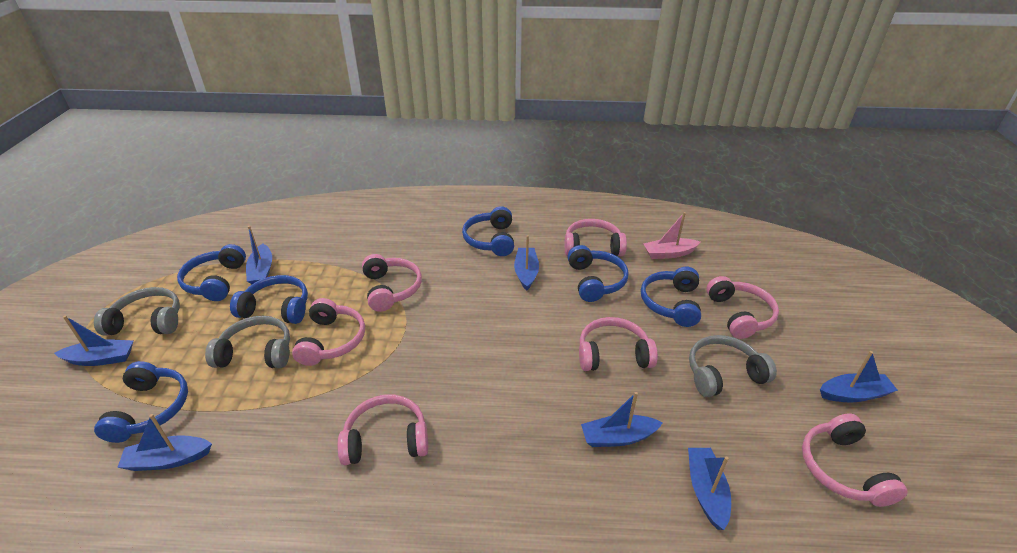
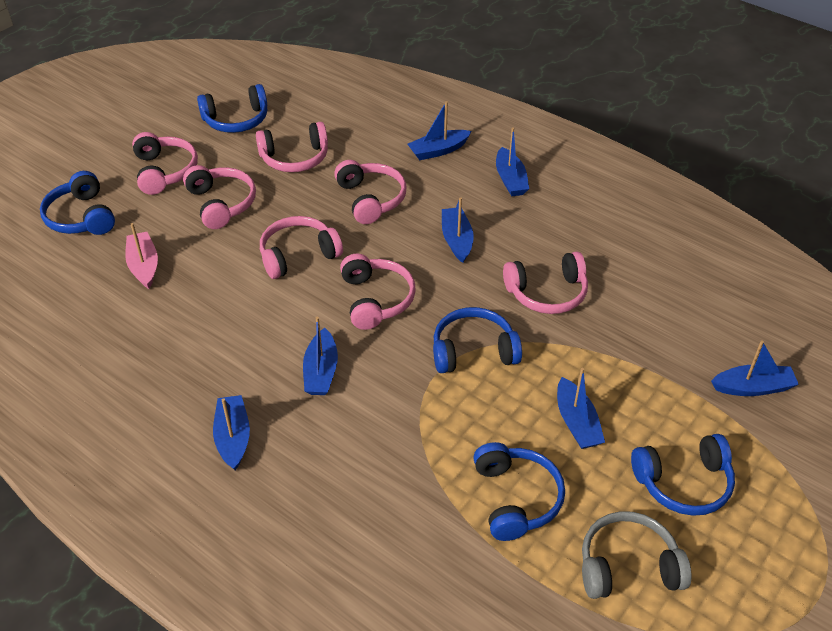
blue headphones: [94,361,188,443] [177,244,246,301] [230,275,308,324] [462,206,514,256] [568,245,629,302] [641,267,701,327] = 6 -> [40,171,115,235] [197,84,267,133] [433,307,522,373] [473,442,565,541] [631,434,735,516] = 5
grey headphones: [94,287,180,335] [205,316,290,368] [689,335,777,397] = 3 -> [582,511,692,599] = 1

